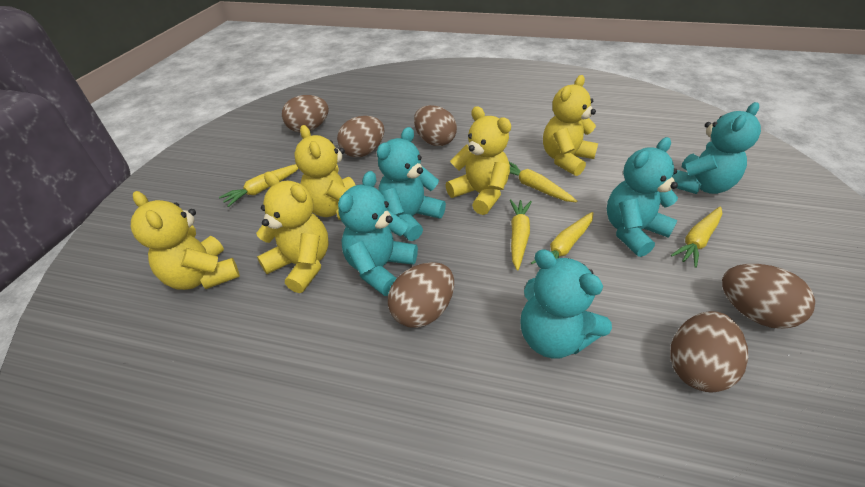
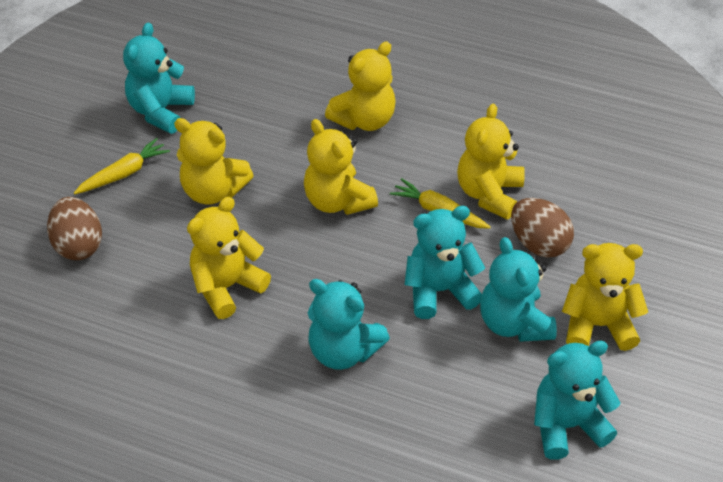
brown egg: [282,95,329,133] [337,116,384,157] [388,262,454,328] [414,105,457,146] [670,311,748,392] [722,264,815,329] = 6 -> [47,197,102,260] [511,198,574,258] = 2
yellow carrot: [219,164,299,207] [509,162,577,202] [510,199,532,271] [531,212,593,264] [671,207,722,268] = 5 -> [74,138,170,194] [390,178,491,229] = 2
yellow teddy bear: [131,191,240,290] [256,171,329,293] [294,125,355,220] [446,106,511,215] [543,75,598,176] = 5 -> [174,118,254,205] [187,197,271,319] [304,119,378,215] [325,41,396,131] [457,104,525,220] [562,243,648,351] = 6

